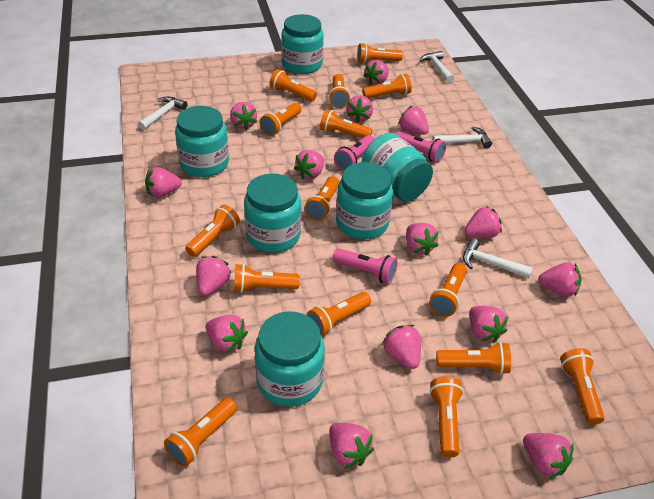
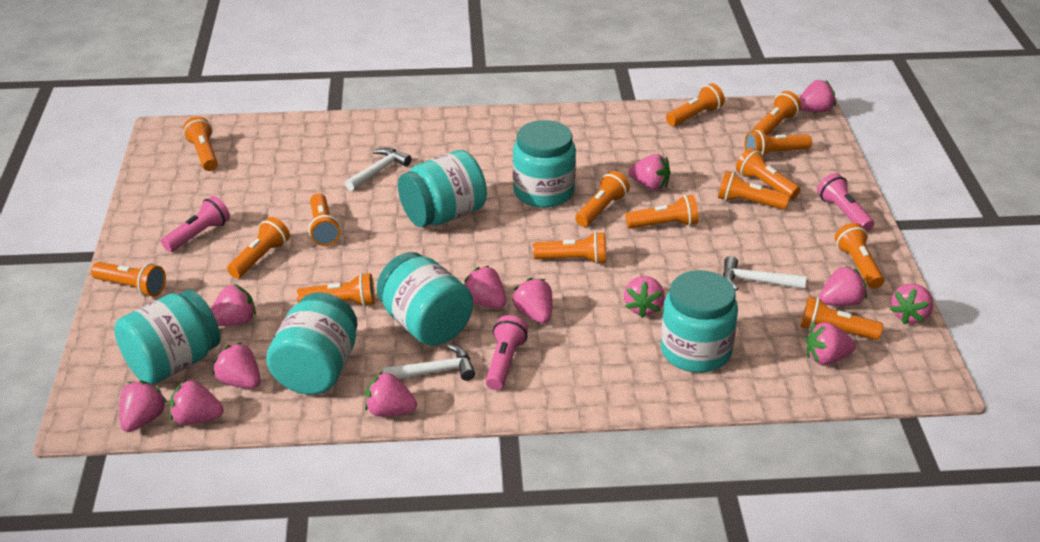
pink strawberry: [145,167,182,198] [196,256,231,296] [206,315,248,353] [230,102,257,130] [294,150,324,179] [329,423,374,468] [347,95,373,123] [363,60,389,85] [382,325,421,369] [398,106,429,135] [406,223,439,256] [465,206,502,238] [469,306,508,343] [523,433,573,479] [538,262,581,297] = 15 -> [119,380,167,432] [170,379,224,425] [211,284,256,326] [213,342,261,389] [365,371,417,416] [464,265,506,308] [512,278,552,323] [624,276,665,318] [629,154,670,190] [799,80,836,112] [806,322,856,365] [819,265,867,306] [890,283,933,324] = 13
white hammer: [138,97,187,130] [419,51,454,83] [432,127,492,149] [463,238,533,278] = 4 -> [345,148,412,191] [382,344,475,381] [723,256,807,291] = 3

